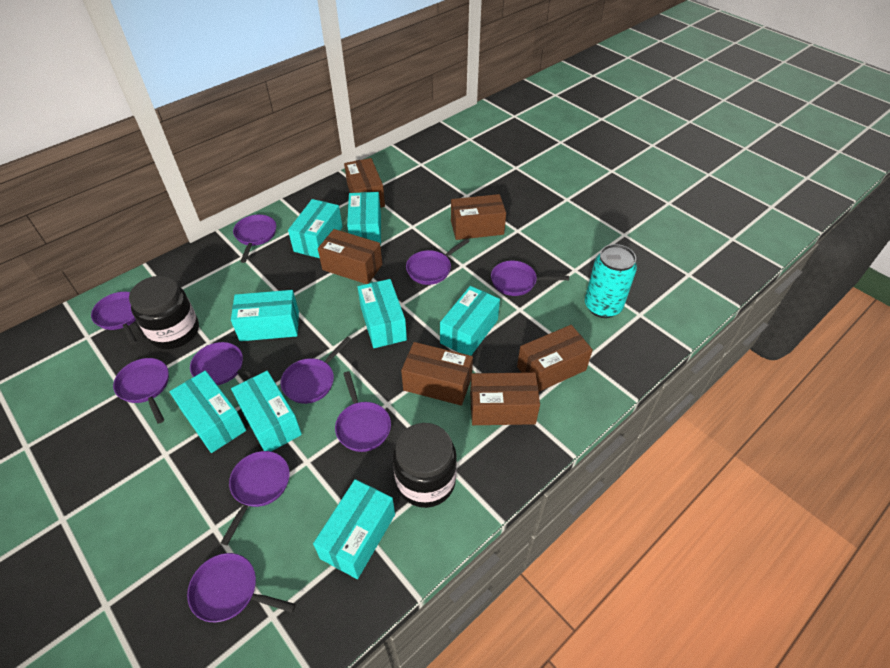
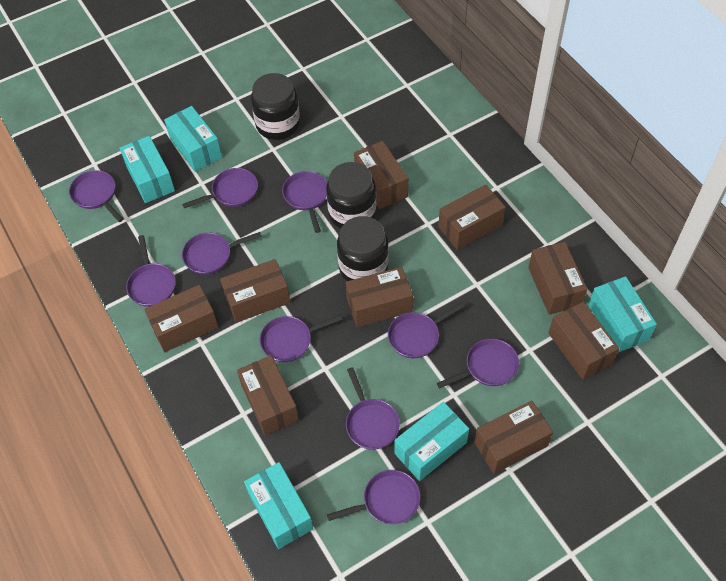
black jar: [129,276,199,349] [393,423,457,508] = 2 -> [251,73,300,140] [326,162,376,229] [337,216,389,281] = 3
brown box: [318,229,382,284] [344,158,385,208] [401,342,473,406] [451,194,506,240] [470,372,540,425] [517,325,593,392] = 6 -> [144,285,219,352] [220,259,290,323] [237,355,299,436] [346,267,413,327] [354,141,408,209] [438,185,506,250] [474,401,553,474] [528,242,587,315] [548,302,619,380] = 9
turquoise box: [170,371,246,453] [231,290,299,341] [231,371,302,451] [288,199,343,258] [313,479,395,579] [347,192,381,246] [357,279,407,348] [440,286,500,356] = 8 -> [120,136,175,203] [164,106,222,172] [244,462,313,549] [394,402,469,481] [588,276,657,352] = 5
turquoise can: [585,244,637,318] = 1 -> none = 0

